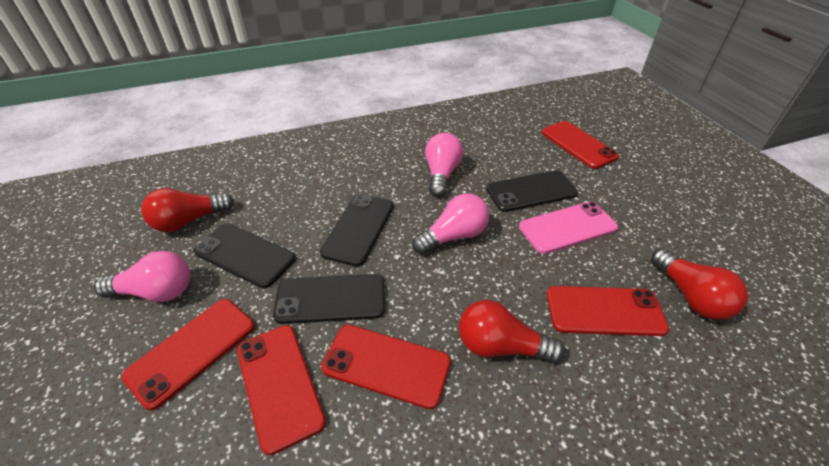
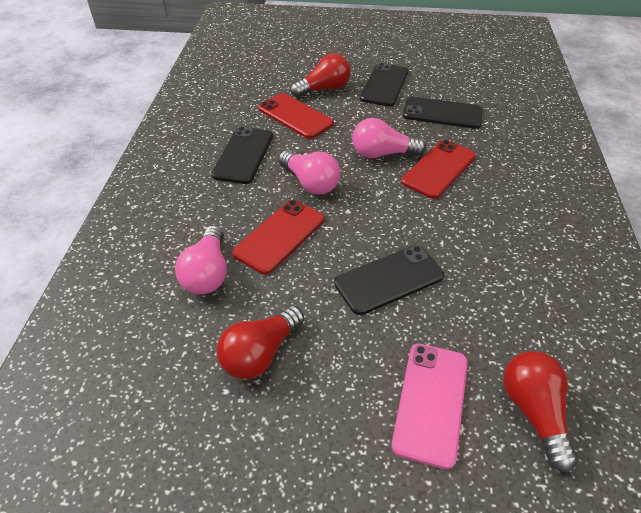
red phone: [121,299,255,411] [237,325,326,455] [321,325,451,409] [542,121,619,169] [546,286,669,336] = 5 -> [232,200,324,275] [258,93,334,139] [401,140,476,199] = 3

